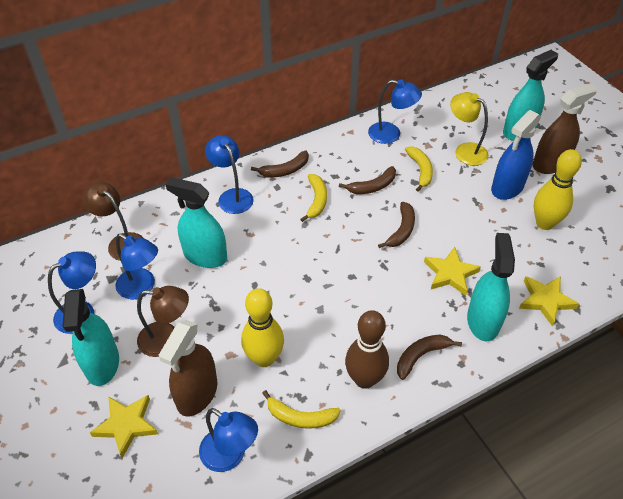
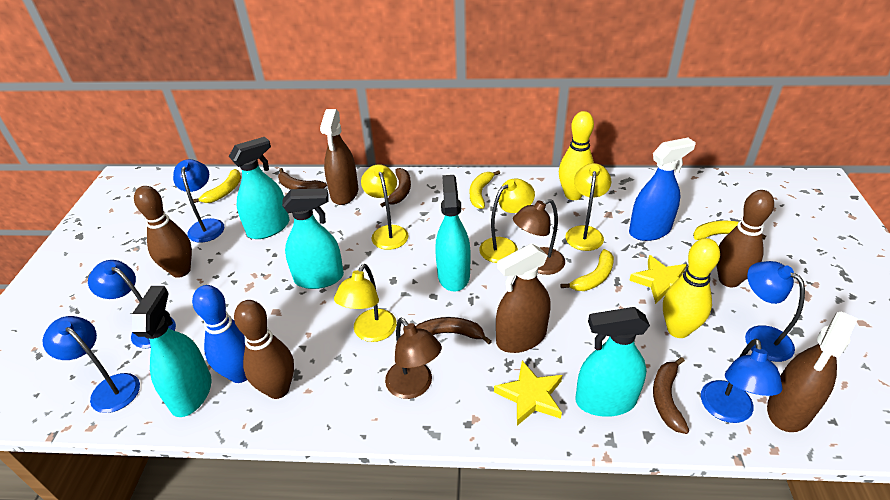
blue bowling pin: none = 0 -> [192,285,247,383] = 1
brown bowling pin: [345,310,389,389] = 1 -> [134,186,192,278] [234,300,294,399] [716,190,774,287] = 3
brown spray bottle: [159,320,217,417] [533,83,597,174] = 2 -> [320,109,358,205] [496,243,551,353] [767,311,858,432] = 3
turquoise spray bottle: [62,289,119,386] [165,177,227,268] [467,233,515,341] [503,50,558,141] = 4 -> [132,286,212,417] [229,137,289,239] [282,188,344,289] [435,175,470,291] [575,307,650,417] = 5
yellow banana: [262,390,341,429] [301,174,327,222] [405,146,433,192] = 3 -> [193,169,241,203] [470,170,500,209] [560,249,614,291] [693,221,766,240] = 4
yellow lamp: [450,92,489,166] = 1 -> [334,264,397,342] [361,164,409,250] [479,178,535,263] [565,163,611,251] = 4
yellow star: [90,395,158,458] [424,247,481,296] [519,276,579,326] = 3 -> [494,361,562,426] [629,255,687,304] = 2

